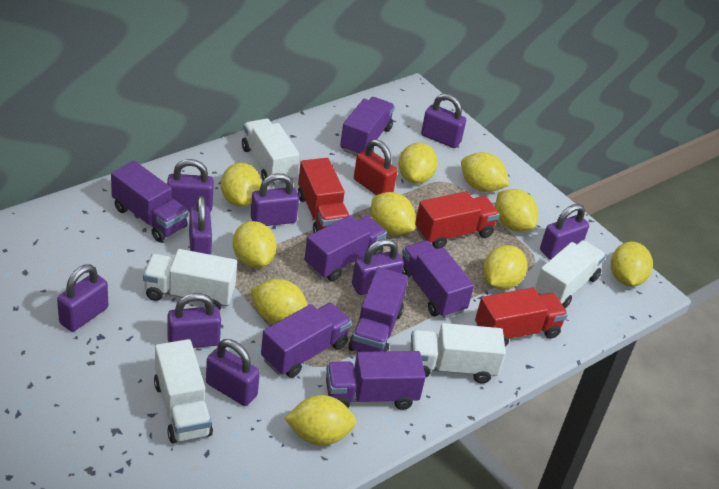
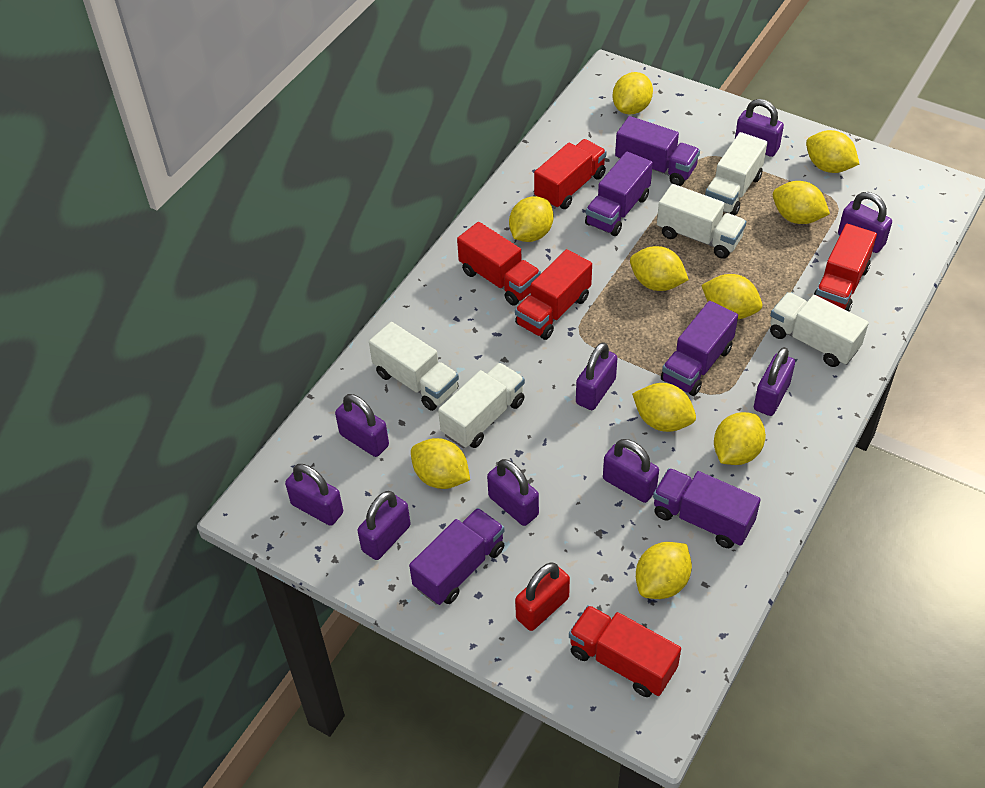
purple truck: [111,161,188,242] [261,303,352,378] [304,215,387,281] [326,351,426,410] [340,97,395,156] [349,267,408,352] [402,241,474,318] = 7 -> [409,508,505,605] [585,151,653,236] [615,116,700,186] [653,468,761,548] [661,301,738,396] = 5
red truck: [298,158,349,233] [415,191,499,249] [475,288,568,347] = 3 -> [457,222,541,305] [515,249,592,340] [534,139,607,209] [569,605,681,697] [813,224,877,312] = 5

